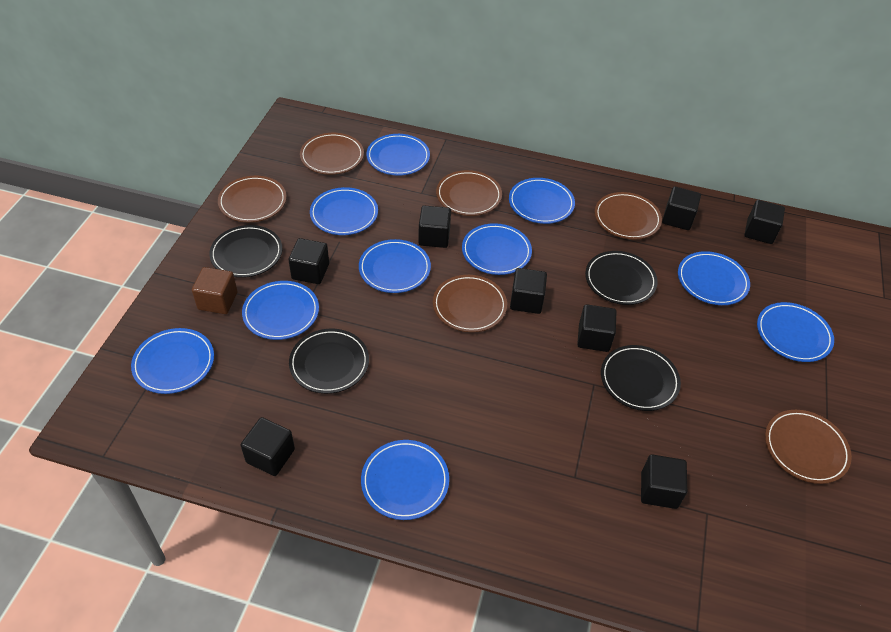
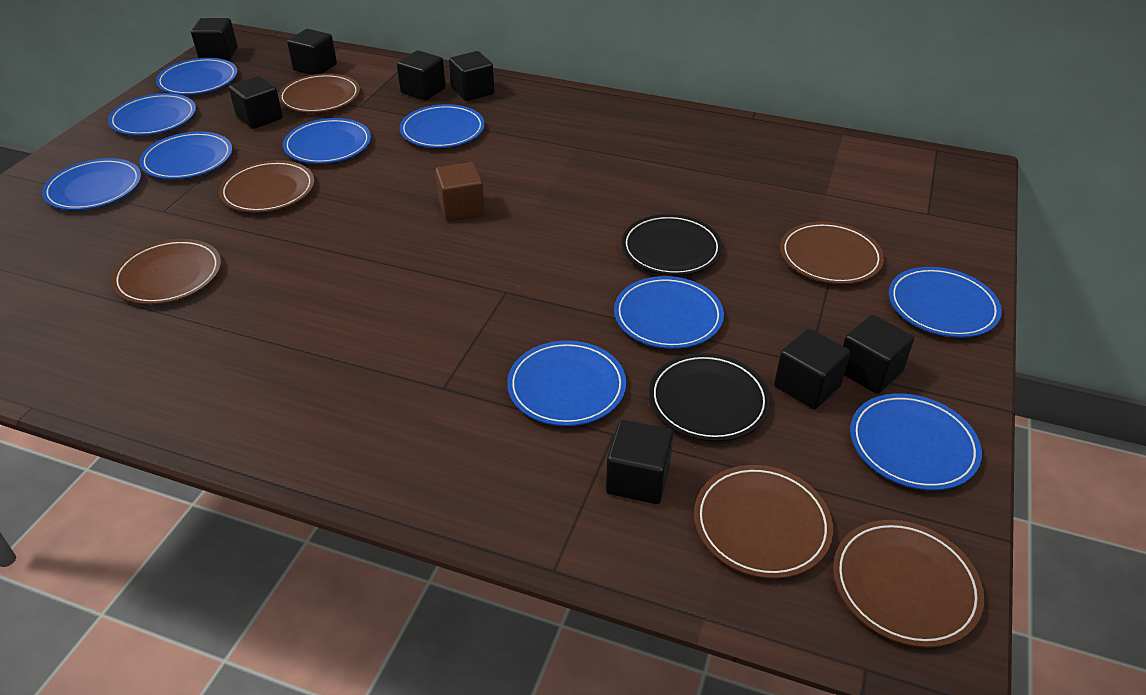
black plate: [209,225,282,278] [289,329,369,394] [585,251,658,305] [601,345,681,411] = 4 -> [622,214,722,276] [649,353,770,442] = 2

